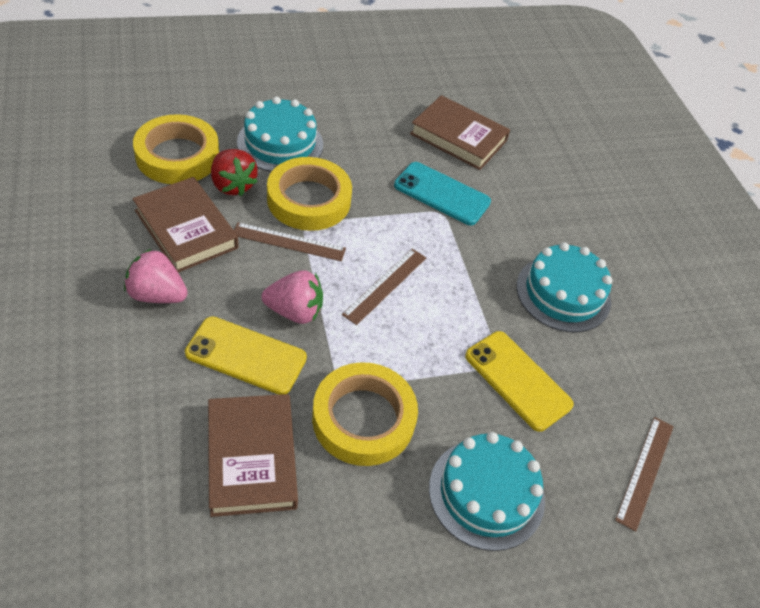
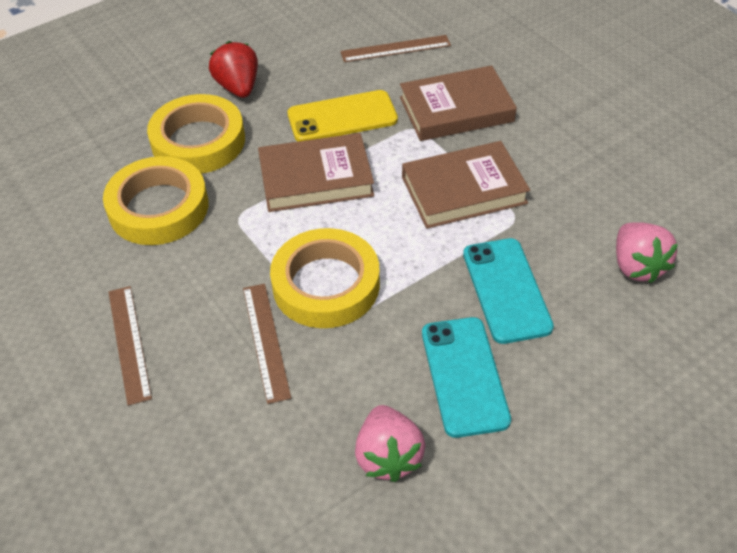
turquoise cake: [237,97,323,172] [429,432,545,551] [516,242,612,332] = 3 -> none = 0
turquoise phone: [394,162,491,225] = 1 -> [422,317,511,438] [463,238,554,344] = 2
yellow phone: [185,316,307,395] [465,331,574,432] = 2 -> [287,90,398,142] = 1

